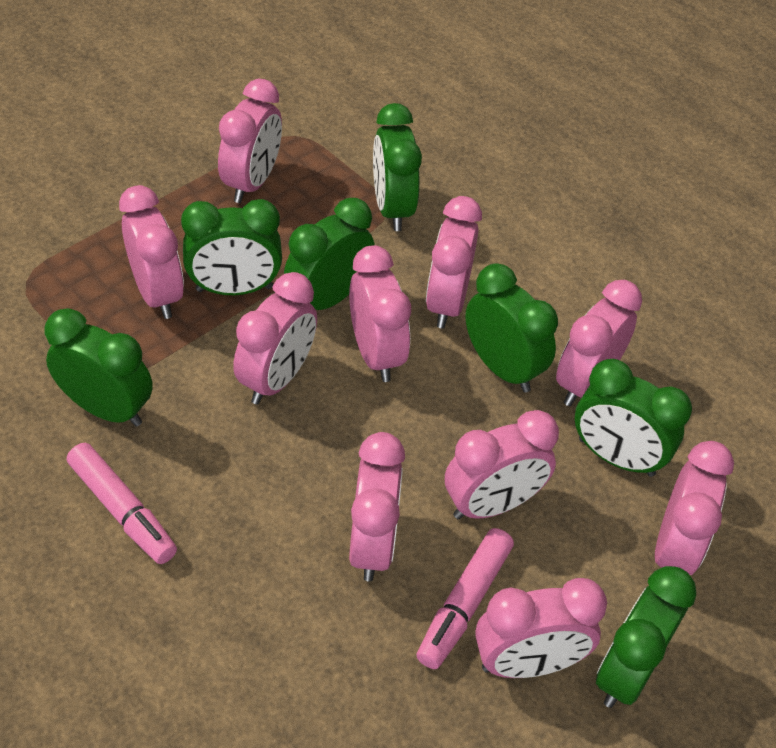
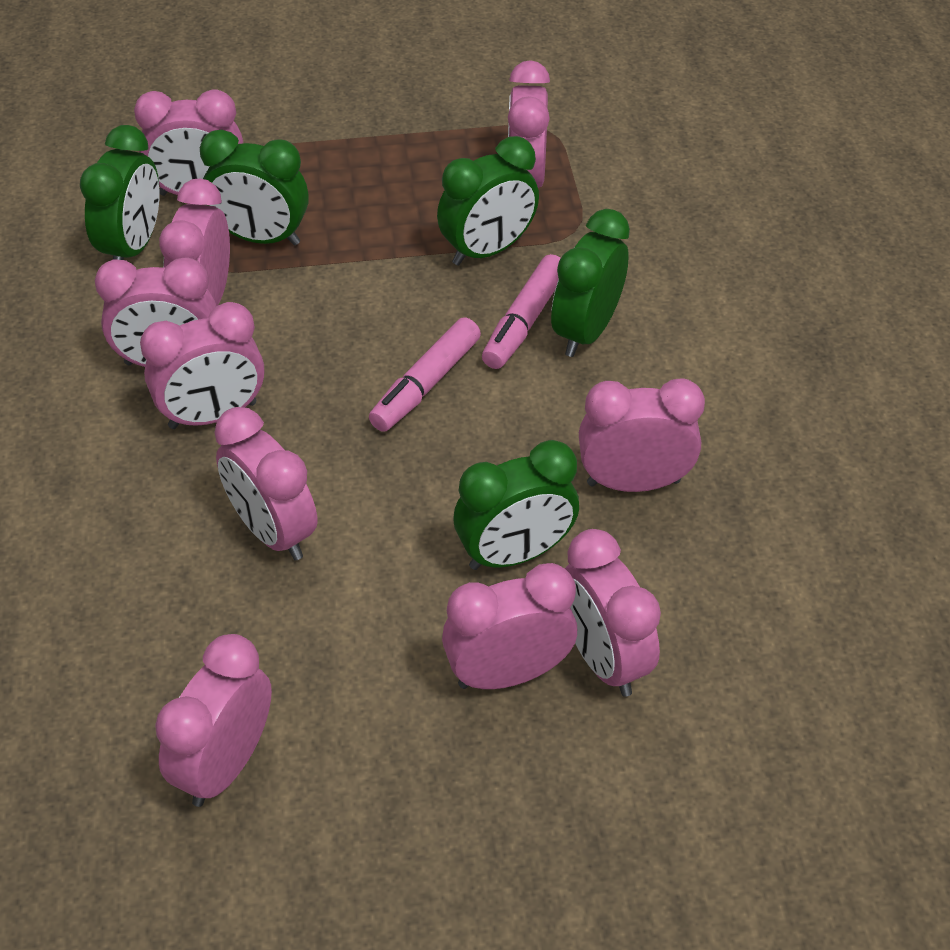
green clock: [45,308,153,427] [181,199,282,295] [284,198,375,310] [373,103,422,231] [465,263,558,393] [575,359,692,477] [596,566,696,708] = 7 -> [80,125,160,260] [200,130,309,245] [437,136,539,265] [454,440,579,570] [551,209,630,357] = 5

